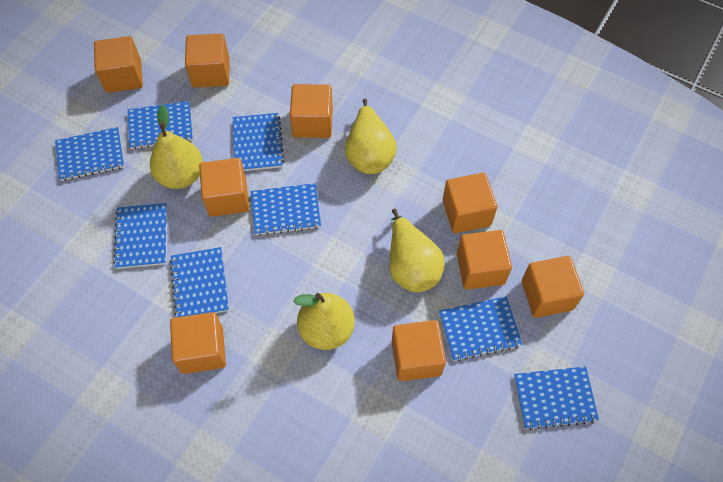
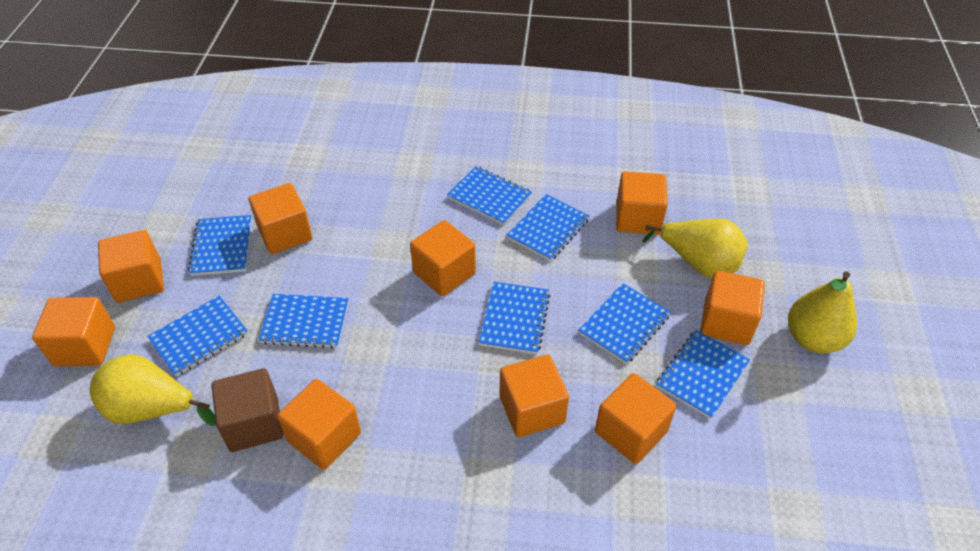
brown cube: none = 0 -> [212,368,284,452] = 1
yellow pear: [150,104,203,189] [294,293,355,350] [345,99,397,174] [390,209,445,292] = 4 -> [90,354,216,426] [643,219,748,278] [788,271,857,353] = 3

